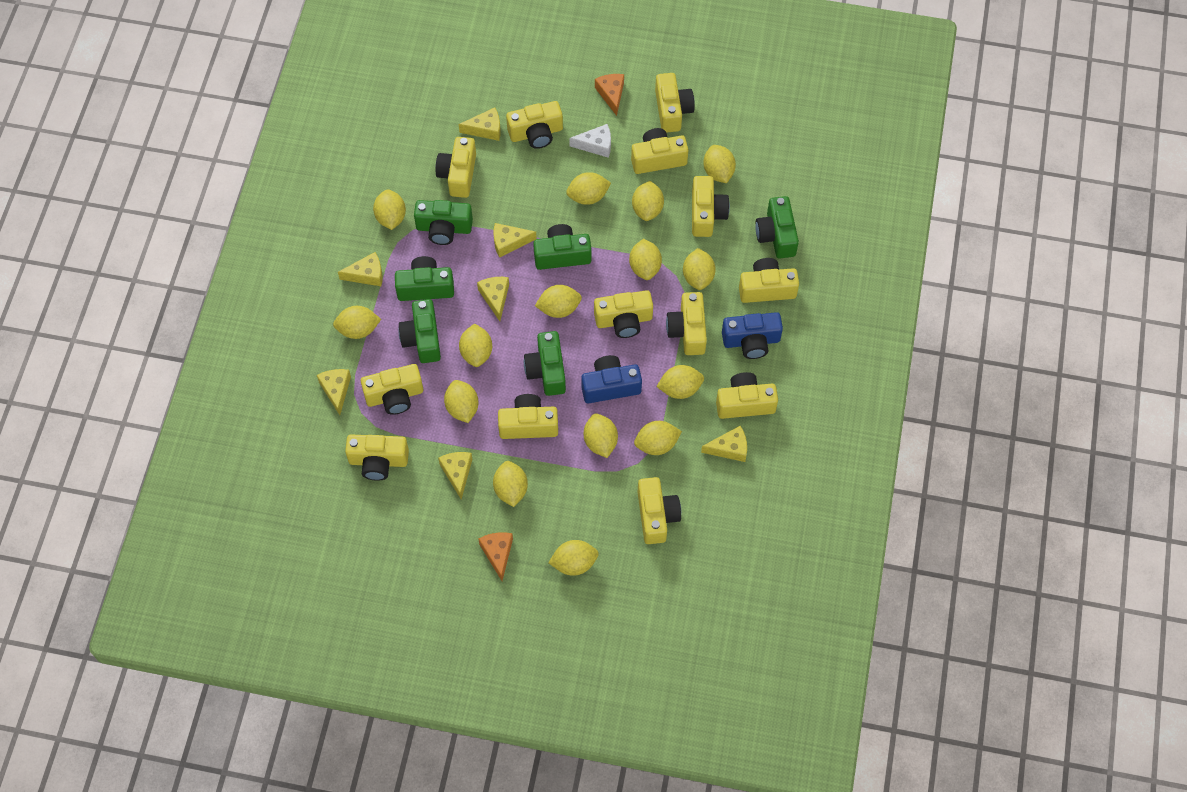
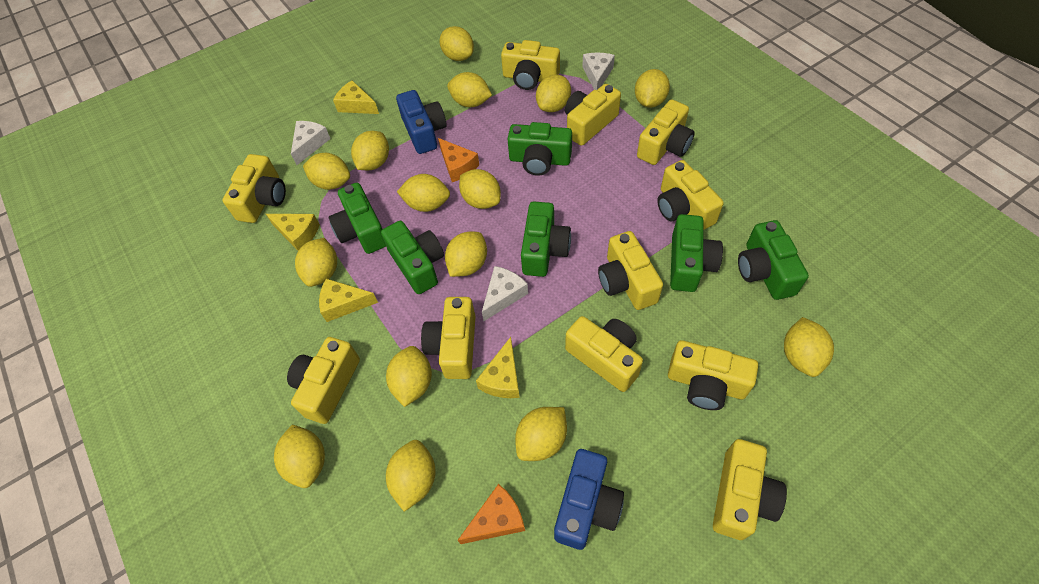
white cheese: [569,124,611,158] = 1 -> [291,121,331,165] [482,266,528,321] [582,53,615,90] = 3
yellow camera: [345,434,409,481] [361,364,423,415] [435,137,476,198] [498,394,558,439] [506,101,563,149] [594,290,653,338] [631,128,689,174] [638,477,681,544] [655,73,695,133] [666,292,707,355] [692,176,730,237] [716,372,778,419] [739,258,799,303] = 13 -> [222,154,286,223] [287,337,360,424] [421,297,476,379] [501,40,560,90] [565,84,621,146] [565,316,643,392] [598,231,663,310] [637,99,695,165] [657,160,724,230] [668,340,758,410] [713,439,787,540] = 11
yellow cheese: [317,369,351,415] [338,252,383,286] [438,452,472,500] [459,107,501,141] [477,277,509,321] [493,223,537,258] [701,426,747,462] = 7 -> [266,214,320,251] [319,278,378,322] [333,80,379,114] [476,337,520,398] = 4

